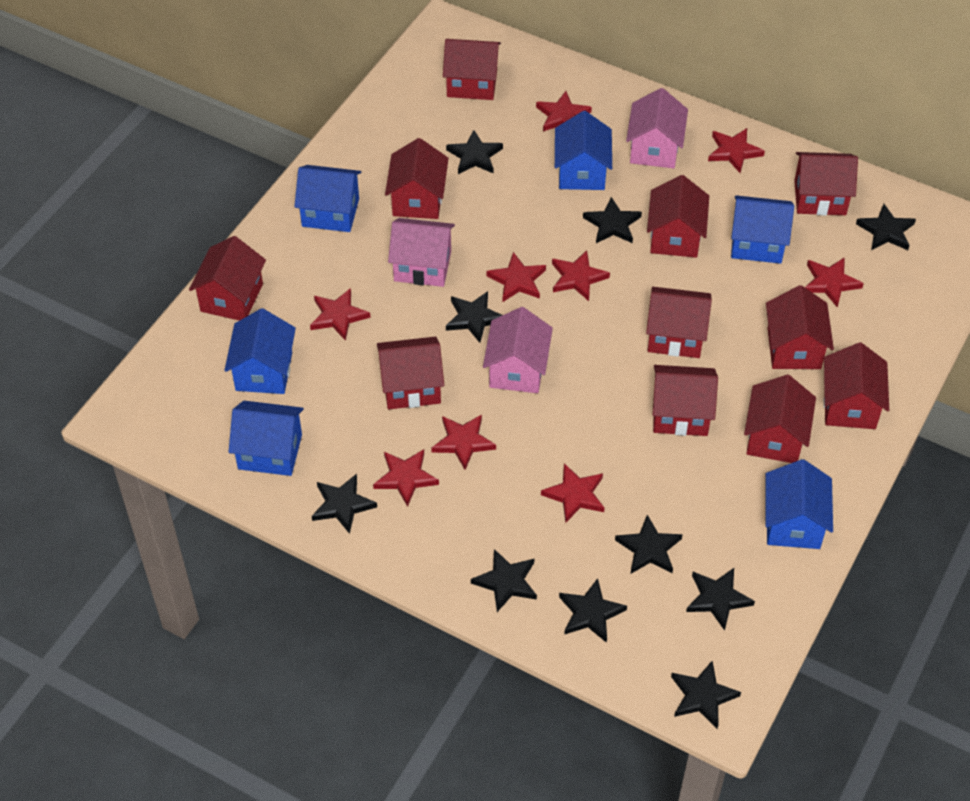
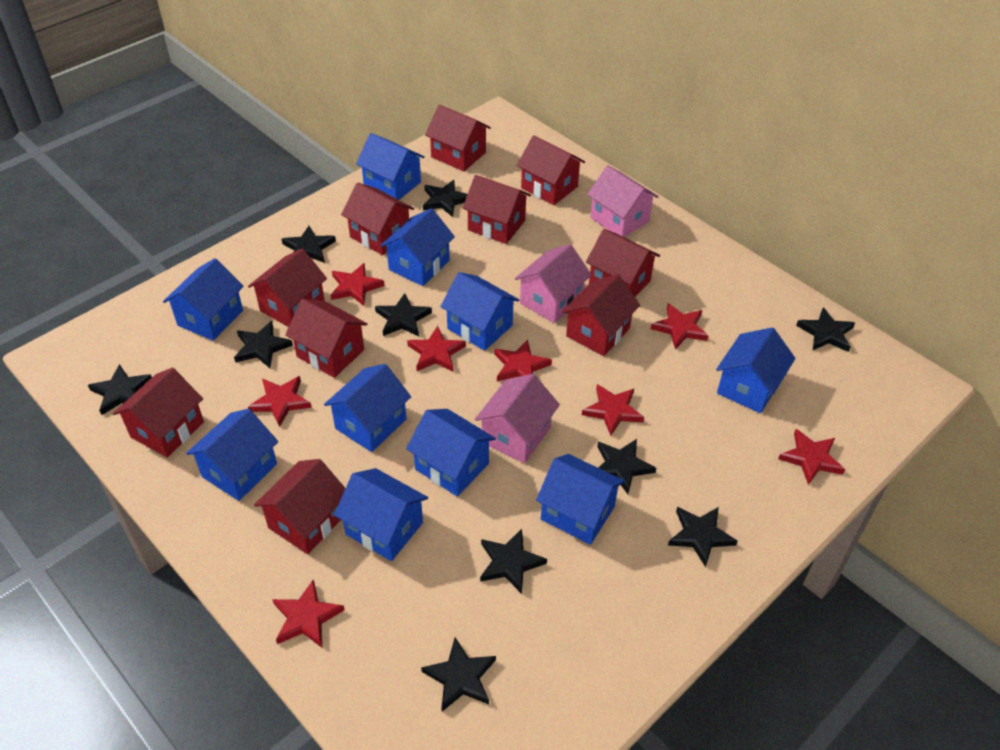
blue house: [224,308,296,394] [229,401,304,476] [294,165,361,232] [555,111,612,190] [731,195,794,264] [766,459,833,549] = 6 -> [163,258,244,341] [186,409,278,501] [324,364,411,452] [334,468,428,561] [356,133,425,200] [380,208,455,286] [406,409,496,497] [440,272,519,351] [536,454,625,545] [716,328,796,413] = 10
red house: [189,236,266,321] [377,337,444,409] [385,138,449,219] [443,39,501,100] [646,287,712,358] [647,175,709,258] [653,365,718,436] [744,375,816,463] [766,285,834,369] [794,152,858,215] [824,342,889,429] = 11 -> [113,368,204,458] [248,249,327,327] [254,459,345,554] [285,299,367,378] [341,183,414,255] [425,105,491,171] [463,175,531,244] [517,135,585,205] [562,274,640,356] [586,229,660,297] = 10
red star: [310,288,371,341] [373,449,439,507] [431,415,496,470] [487,252,546,302] [536,91,592,131] [541,463,605,523] [552,250,610,301] [708,128,765,173] [805,257,864,307] = 9 -> [248,376,312,427] [272,579,345,648] [330,263,385,306] [407,326,466,372] [494,339,552,381] [582,384,644,436] [651,303,708,350] [778,429,845,485] = 8

